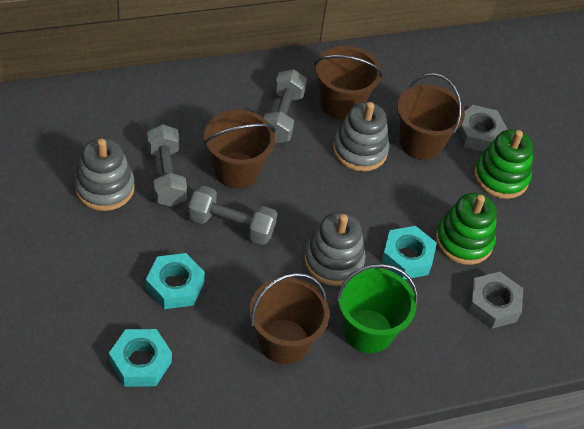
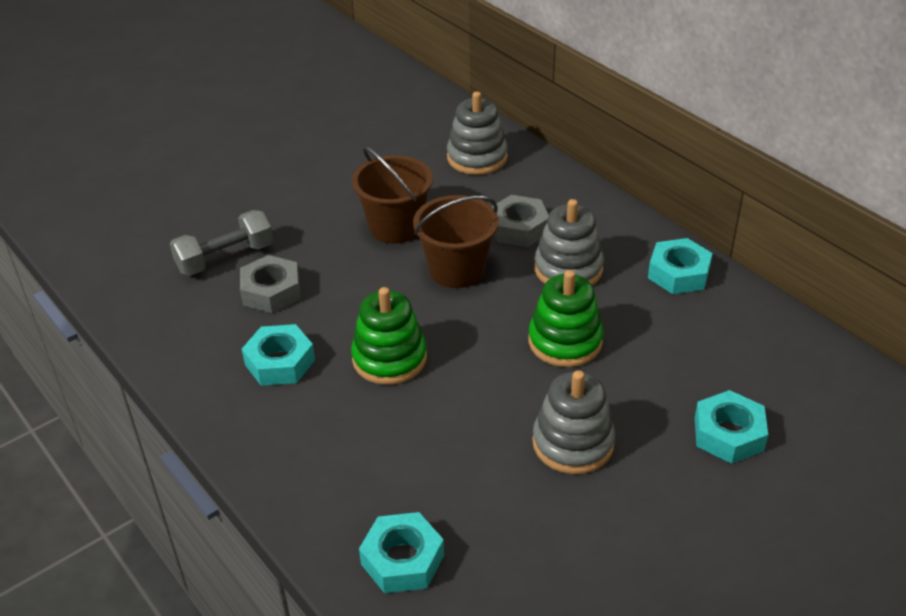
brown bucket: [203,110,276,188] [249,273,329,364] [314,46,383,120] [397,73,465,160] = 4 -> [352,146,433,244] [413,195,499,288] = 2
green bucket: [336,264,418,353] = 1 -> none = 0
grey dumbbell: [147,124,187,207] [188,185,277,245] [264,69,307,143] = 3 -> [170,210,273,276] = 1
turquoise nut: [109,329,172,387] [146,253,205,309] [381,226,437,280] = 3 -> [242,324,315,386] [359,512,444,593] [648,238,713,294] [695,390,768,464] = 4

